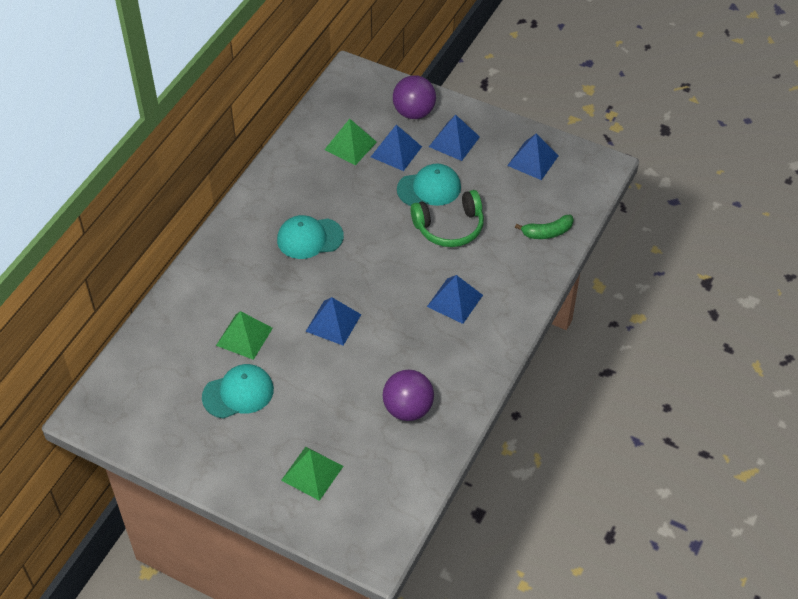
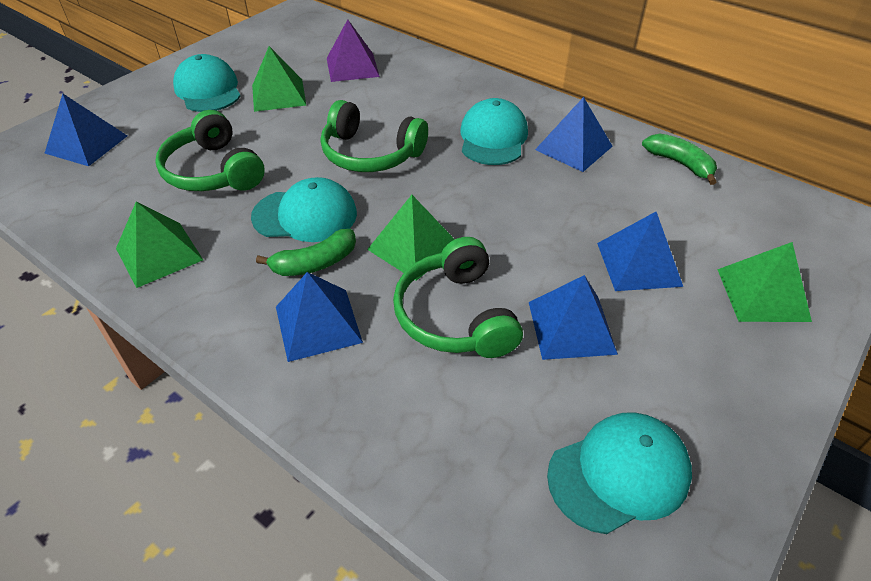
green banana: [515,215,574,239] = 1 -> [256,229,356,276] [642,134,717,185] = 2
green headphones: [411,190,484,247] = 1 -> [155,110,265,191] [321,100,428,172] [393,237,523,358] = 3
green pyramid: [216,311,273,360] [281,447,344,501] [324,119,377,165] = 3 -> [116,201,203,288] [252,46,306,112] [367,195,455,281] [717,242,812,322] = 4
purple ball: [383,370,434,421] [393,75,436,119] = 2 -> none = 0
purple pyramid: none = 0 -> [327,19,380,82] = 1
turquoise cap: [202,364,274,419] [277,215,344,259] [397,164,461,206] = 3 -> [173,54,241,112] [251,177,357,242] [460,98,528,165] [547,412,692,534] = 4

